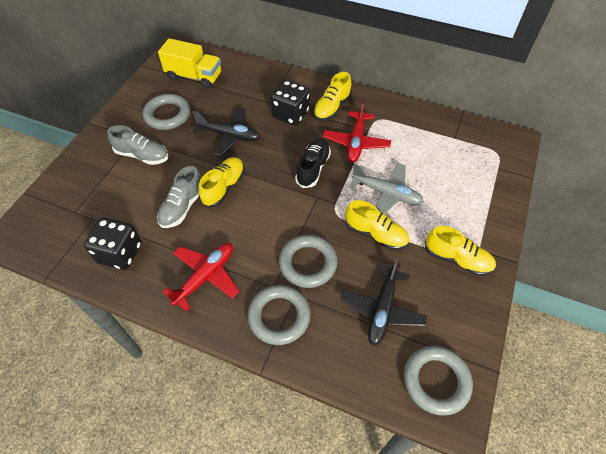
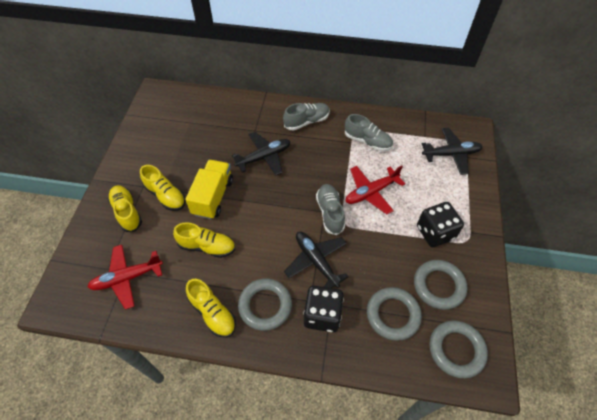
black plane: [193,108,260,156] [340,258,427,346] = 2 -> [232,132,291,176] [284,231,349,288] [422,128,483,175] = 3
black shoe: [295,138,331,188] = 1 -> none = 0
grey plane: [349,163,424,214] = 1 -> none = 0
grey shoe: [107,125,168,165] [157,166,202,228] = 2 -> [283,103,330,130] [316,184,345,235] [345,114,393,151] = 3

